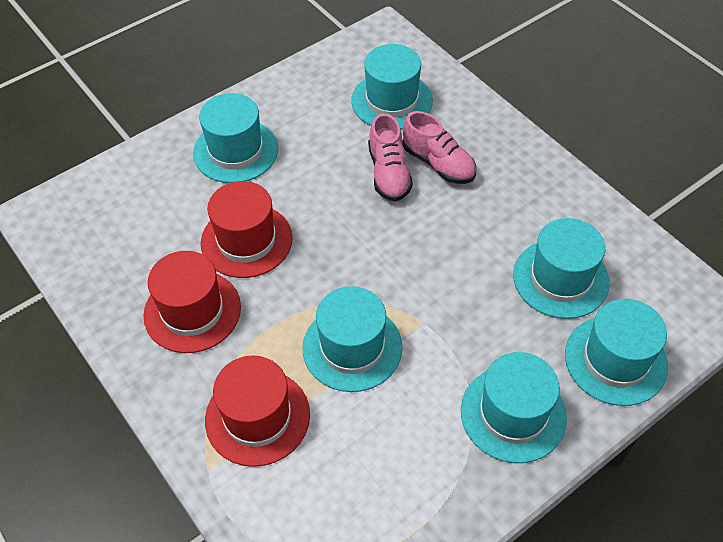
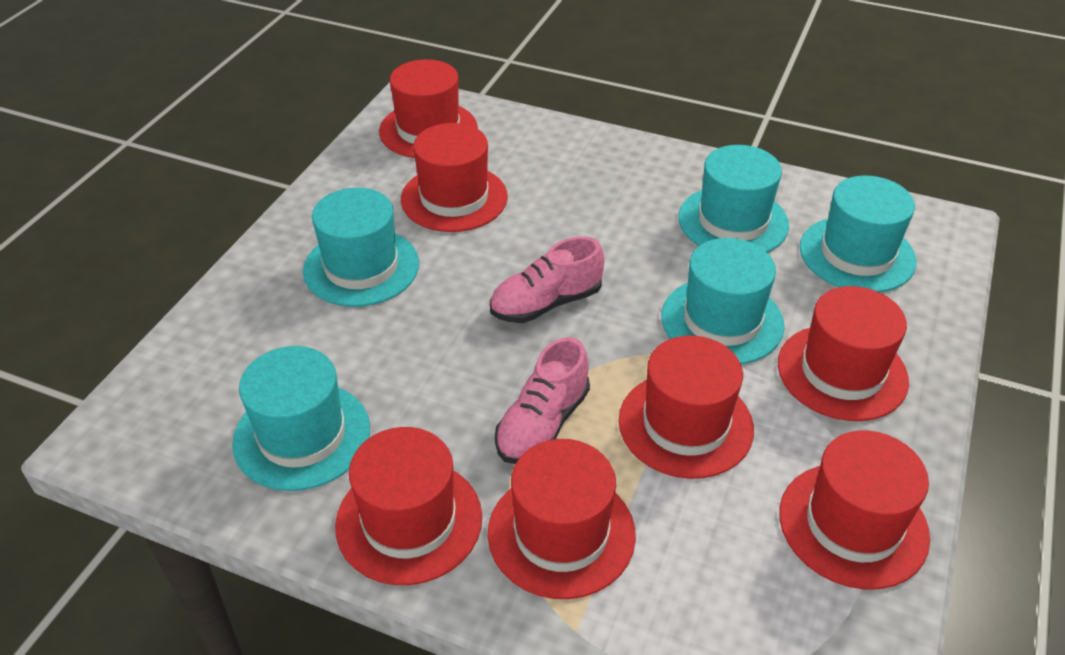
red hat: [143,251,241,353] [201,181,293,278] [205,355,310,467] = 3 -> [335,427,482,585] [379,59,478,158] [401,123,508,232] [488,439,636,599] [619,335,754,479] [778,286,909,421] [779,430,930,590] = 7
turquoise hat: [193,93,278,183] [303,286,403,392] [351,44,433,129] [461,352,567,463] [513,218,609,319] [565,299,668,406] = 6 -> [232,346,370,491] [303,188,419,307] [661,238,784,364] [678,145,789,252] [800,176,917,292] = 5

